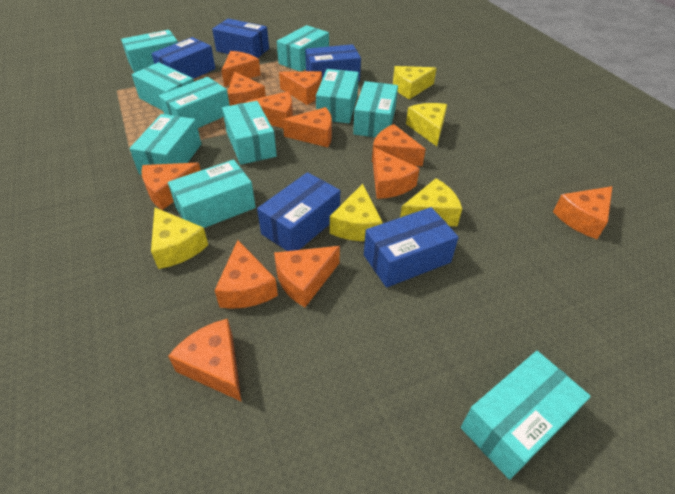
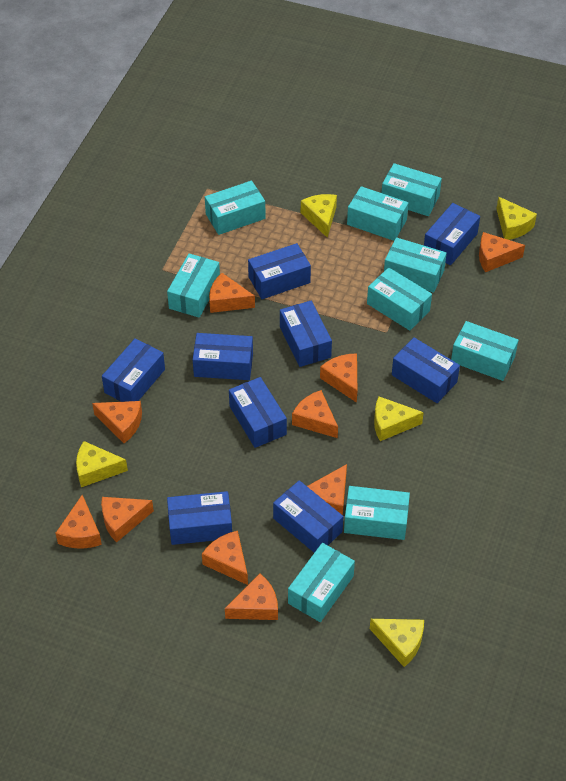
blue box: [151,37,215,79] [212,19,269,58] [257,172,340,251] [305,44,361,81] [364,207,459,288] = 5 -> [102,338,165,402] [167,491,232,545] [193,333,253,380] [229,377,287,448] [248,243,311,299] [273,480,344,553] [280,301,332,367] [392,337,460,403] [424,203,480,265] = 9
orange cheese: [141,163,201,210] [168,319,242,402] [215,240,278,309] [221,51,261,87] [227,72,266,106] [245,91,293,128] [274,246,340,307] [279,71,322,105] [283,107,332,147] [372,124,426,166] [373,148,420,199] [553,186,613,239] = 12 -> [55,495,102,548] [92,401,142,443] [101,497,154,542] [202,531,248,585] [209,273,255,313] [225,573,278,620] [292,390,338,438] [307,464,347,515] [320,353,357,403] [479,232,525,272] = 10
turquoise box: [121,30,178,73] [129,114,201,175] [132,62,194,111] [159,77,230,128] [168,160,256,228] [222,101,277,165] [277,25,329,71] [316,69,359,123] [353,81,398,137] [461,351,591,479] = 10 -> [167,253,220,318] [205,181,266,235] [288,543,355,622] [344,486,410,540] [347,186,409,241] [367,267,432,331] [382,163,442,216] [384,237,447,293] [451,321,519,381] = 9

